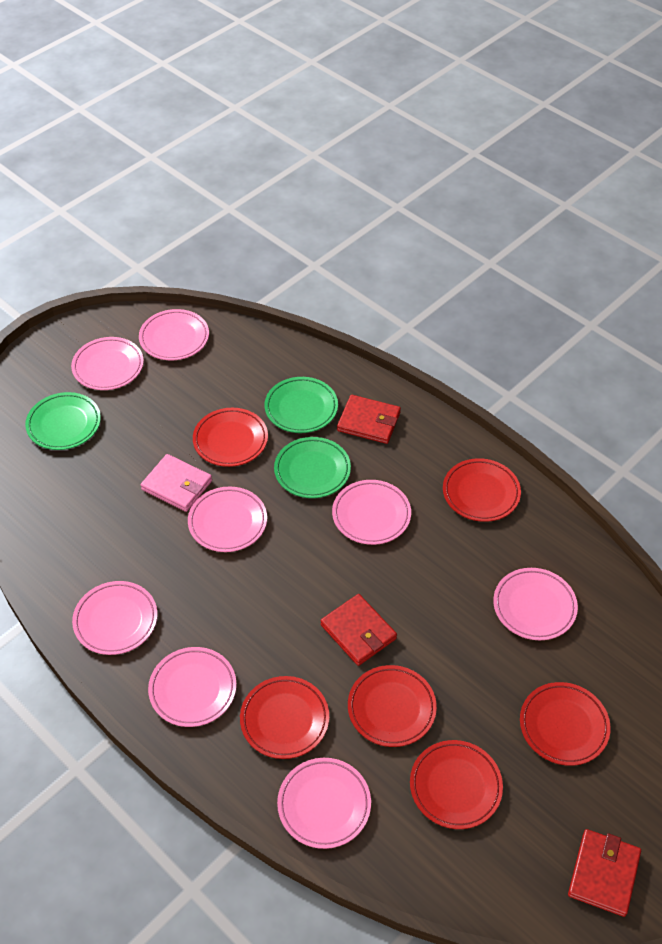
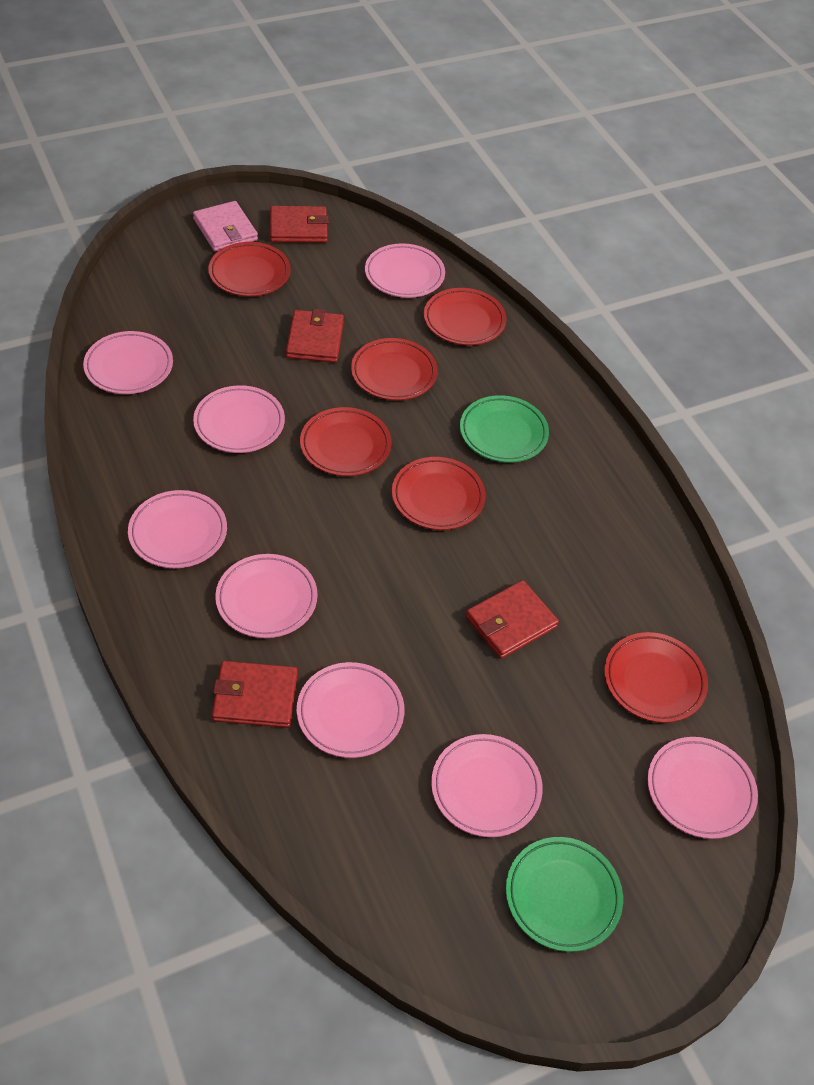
green plate: [25,392,101,450] [265,377,338,433] [274,437,351,498] = 3 -> [460,395,549,463] [506,837,623,952] = 2
red wallet: [320,594,397,666] [337,395,401,444] [568,829,641,917] = 3 -> [212,661,298,728] [270,206,329,243] [286,309,344,363] [466,580,559,659] = 4

